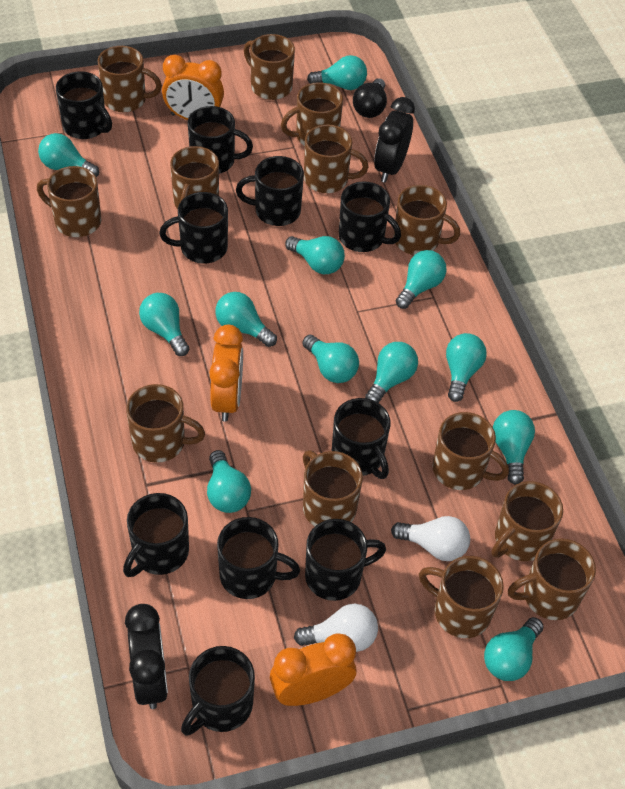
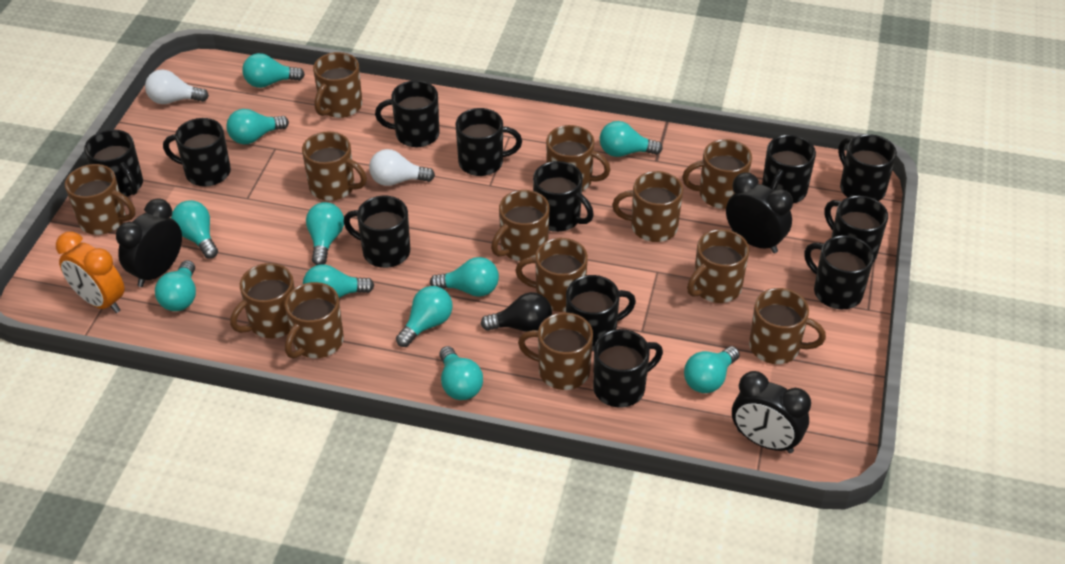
black clock: [125,604,168,709] [374,97,415,183] = 2 -> [116,198,182,287] [726,173,793,253] [732,371,811,453] = 3
black mug: [56,71,112,139] [123,493,189,577] [159,192,228,264] [181,646,255,736] [188,106,253,174] [217,517,300,599] [236,156,304,226] [305,519,386,601] [332,398,391,479] [339,181,401,252] = 10 -> [84,130,143,197] [163,118,231,187] [343,196,410,268] [375,80,440,147] [455,108,522,176] [533,161,594,232] [566,275,636,351] [593,329,663,408] [762,135,816,204] [804,235,874,309] [825,195,888,262] [838,134,897,201] = 12
orange clock: [162,55,224,120] [209,325,243,422] [270,633,356,706] = 3 -> [56,232,124,313] = 1
turquoise light bulb: [38,133,99,177] [139,293,189,356] [207,450,251,513] [215,292,277,347] [285,236,345,274] [302,335,359,383] [307,55,367,90] [365,342,418,403] [396,250,446,309] [446,333,487,402] [484,617,544,681] [493,410,535,485] = 12 -> [155,260,196,311] [171,200,218,259] [226,109,289,144] [242,53,305,88] [303,265,374,298] [306,202,344,265] [396,286,453,347] [430,257,499,297] [439,346,483,400] [600,121,663,157] [684,346,740,393] = 11

